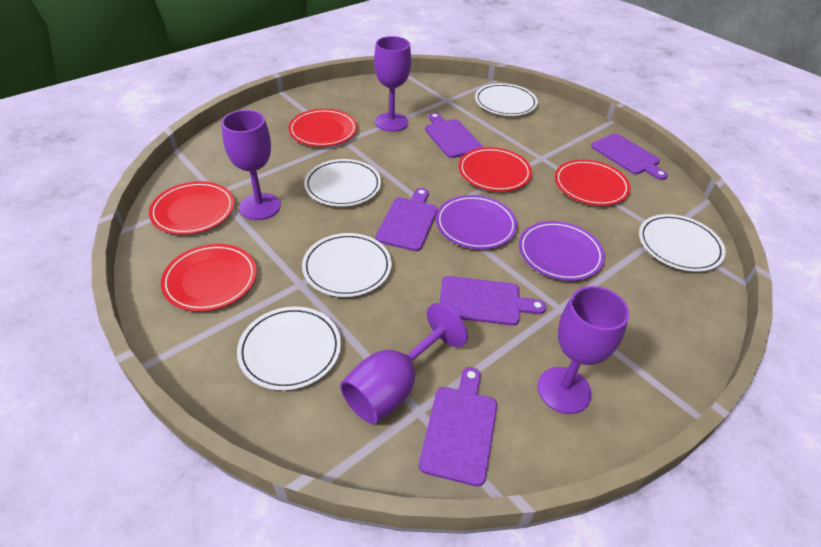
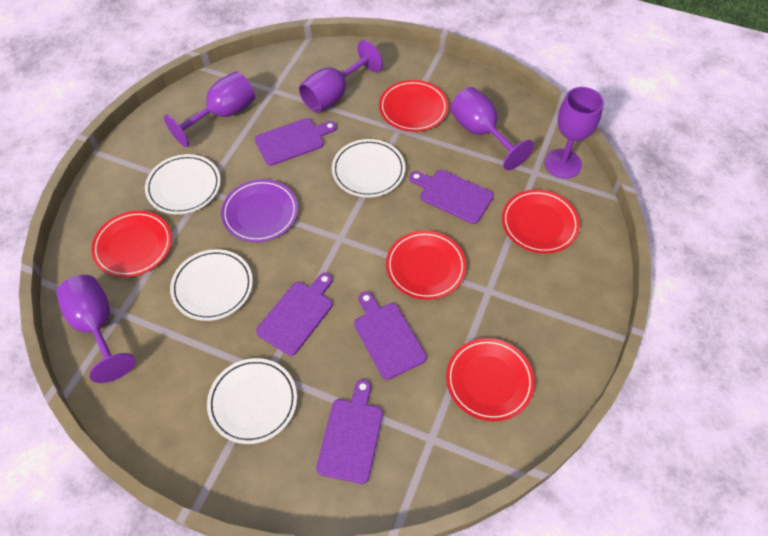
purple goblet: [221,110,281,220] [340,303,468,424] [374,36,411,132] [537,286,629,414] = 4 -> [56,275,136,383] [164,71,255,147] [299,40,383,113] [450,87,534,170] [544,87,604,179] = 5
purple plate: [436,195,517,249] [519,221,605,281] = 2 -> [221,179,298,242] = 1
white plate: [237,306,341,390] [302,233,392,297] [304,159,381,207] [475,83,538,116] [639,214,726,272] = 5 -> [145,154,221,214] [170,249,253,321] [207,358,297,444] [332,139,405,197] = 4

